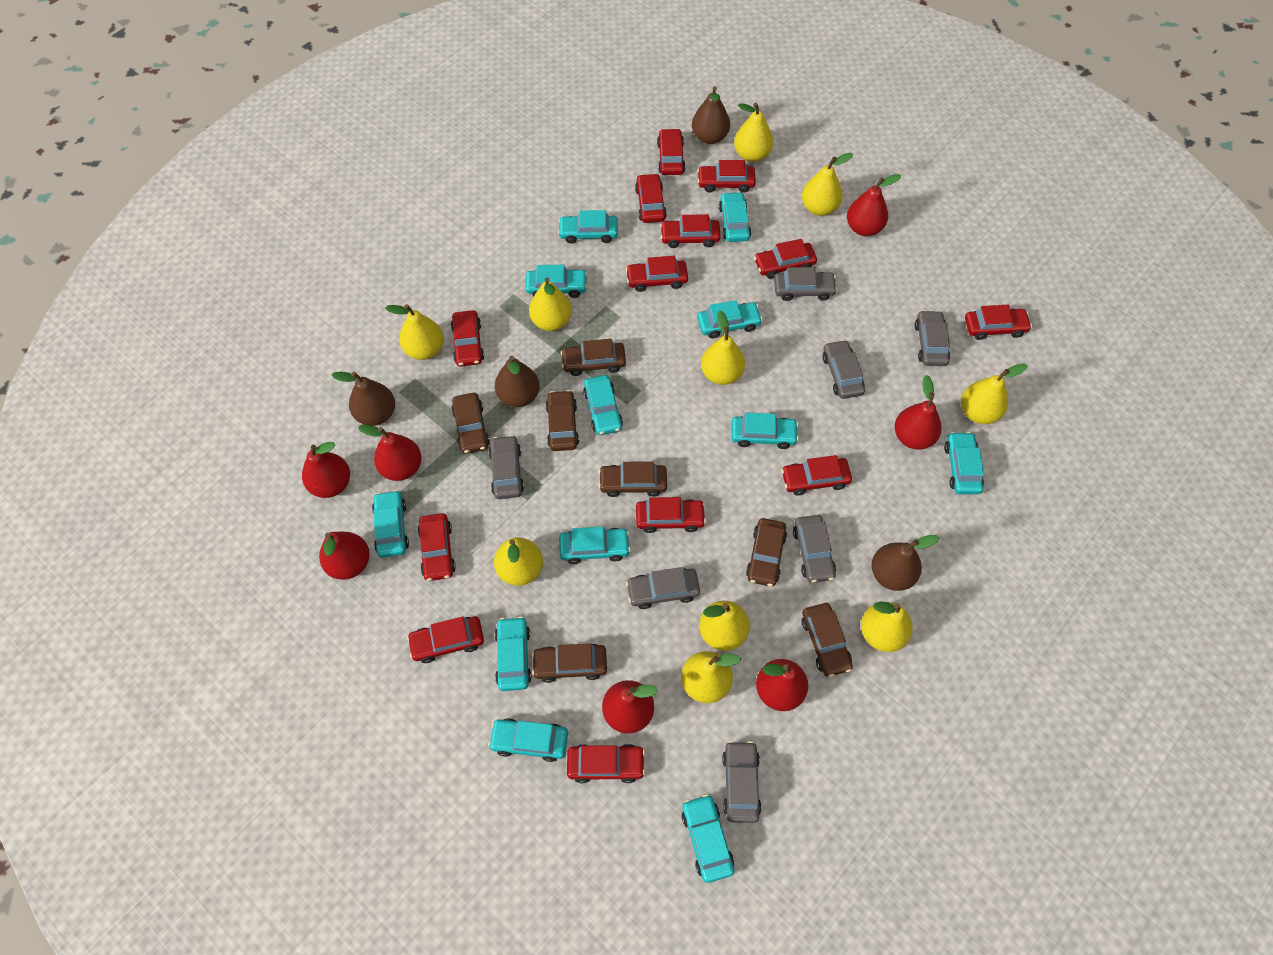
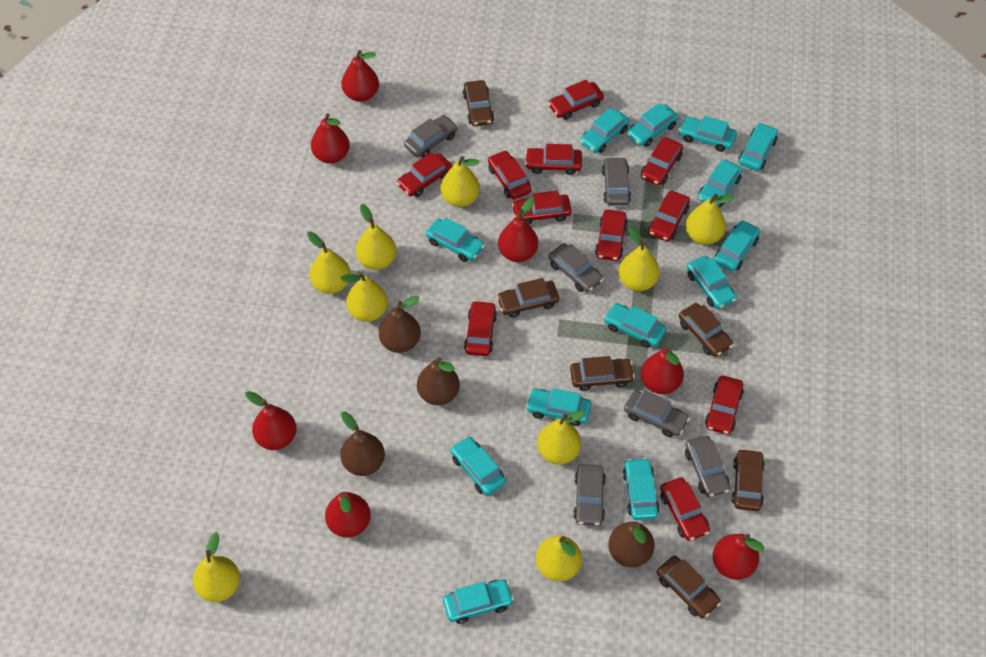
brown car: [451,393,490,454] [532,643,607,683] [546,390,579,451] [561,339,626,376] [599,461,667,497] [746,518,787,587] [802,603,853,677] = 7 -> [463,80,494,126] [496,278,559,318] [570,356,635,391] [657,555,721,618] [679,303,733,357] [732,449,765,511] = 6
grey car: [489,435,524,499] [626,567,700,609] [722,741,762,823] [774,267,837,301] [793,515,836,583] [822,340,865,399] [915,310,950,366] = 7 -> [404,115,458,158] [548,243,604,293] [573,464,606,526] [602,157,631,206] [624,390,690,437] [685,436,730,497] = 6
red car: [407,616,484,663] [418,513,456,581] [451,310,484,367] [567,744,645,783] [626,256,688,292] [635,173,667,223] [636,497,706,533] [657,128,686,175] [660,214,721,248] [697,160,756,193] [754,239,817,279] [781,455,852,495] [965,305,1032,340] = 13 -> [397,152,452,197] [464,300,497,356] [488,150,532,200] [512,191,572,225] [525,144,582,175] [548,80,604,120] [595,210,628,261] [641,137,683,186] [649,191,690,241] [660,477,710,541] [705,376,744,435] = 11
turquoise car: [372,490,409,558] [488,718,568,762] [495,616,532,691] [526,265,587,298] [558,210,618,244] [559,527,631,564] [583,375,623,435] [682,794,734,883] [697,300,763,338] [719,192,751,242] [731,412,799,449] [944,432,984,494] = 12 -> [426,217,485,262] [443,579,514,624] [451,436,506,496] [526,388,591,426] [580,108,630,153] [604,303,666,348] [623,458,660,520] [626,103,679,147] [679,116,737,152] [687,256,737,309] [698,160,743,207] [714,220,760,271] [739,123,778,171] = 13
yellow pear: [385,304,444,360] [494,537,543,586] [529,277,572,331] [681,651,741,703] [699,601,750,651] [701,311,745,385] [734,103,773,162] [802,153,853,216] [861,601,913,652] [961,363,1027,424] = 10 -> [193,532,240,602] [307,232,351,294] [341,272,388,322] [356,204,396,270] [440,156,480,207] [536,535,582,581] [537,410,586,464] [618,226,660,291] [685,194,735,245] = 9

